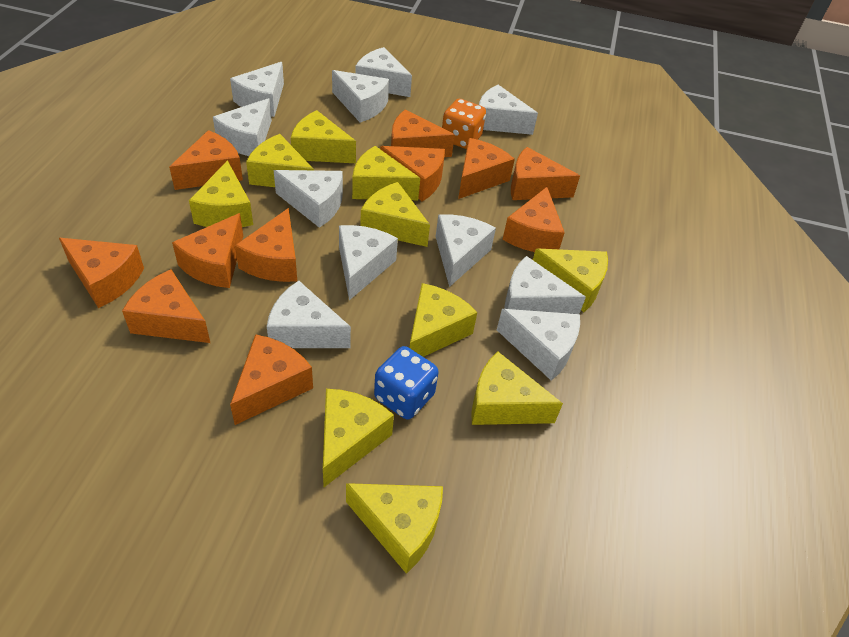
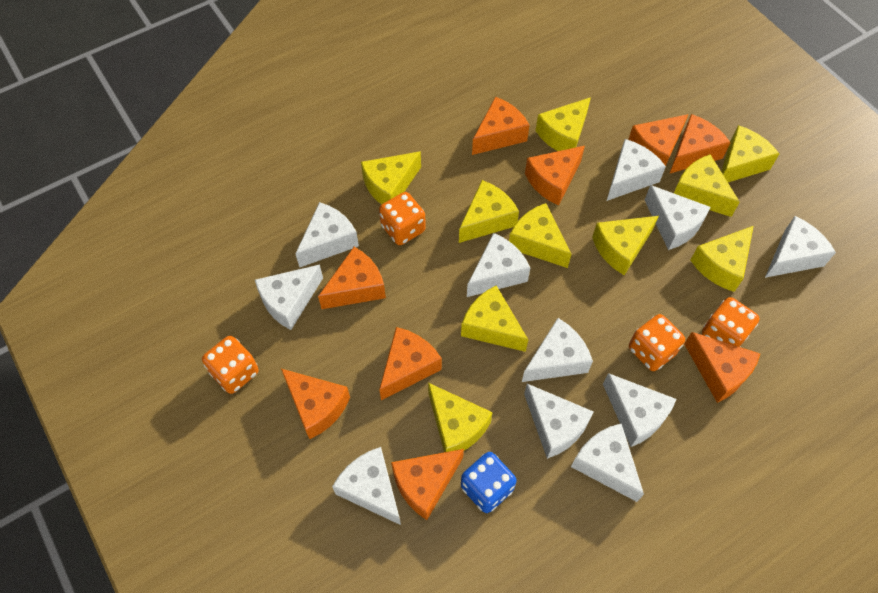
orange cheese: [59,238,144,308] [122,269,210,343] [169,130,243,190] [172,213,243,288] [230,334,313,425] [235,208,297,282] [380,146,445,201] [391,110,455,157] [458,138,515,199] [502,187,565,252] [511,147,580,200] = 11 -> [281,369,350,439] [318,247,386,309] [379,327,442,400] [391,449,464,520] [472,97,530,155] [525,146,585,205] [628,114,688,166] [669,114,731,174] [684,332,760,403] = 9
orange dice: [442,99,486,149] = 1 -> [202,336,259,394] [379,192,426,245] [629,314,685,371] [702,297,760,347] = 4

